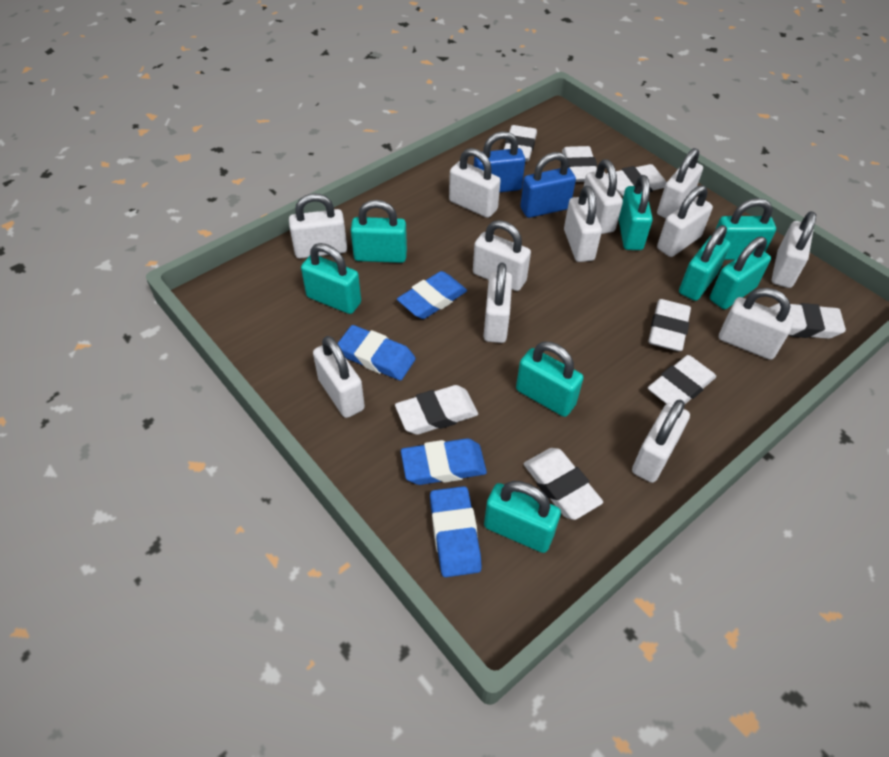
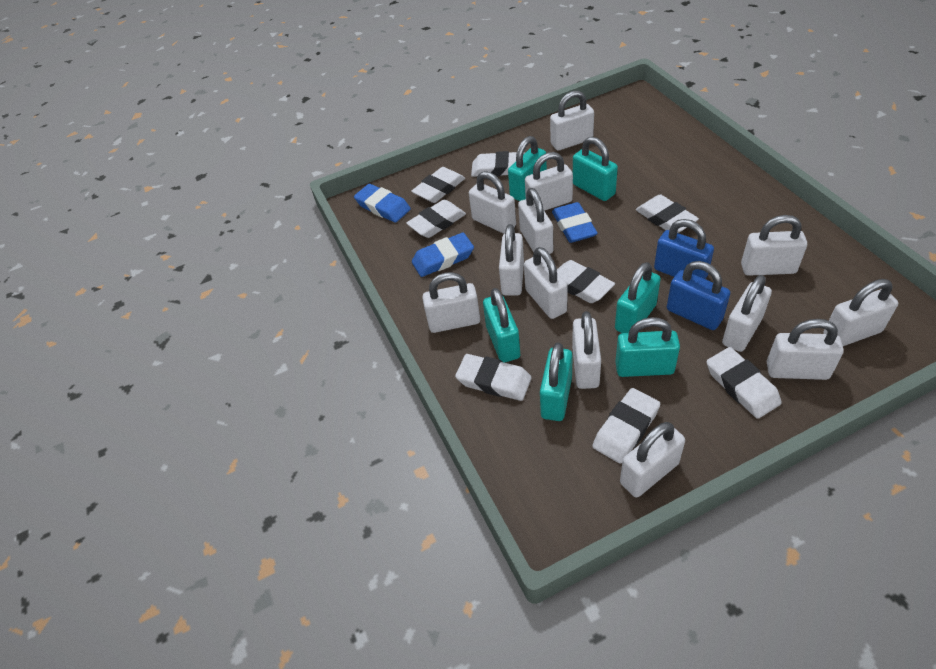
blue eraser: [338,325,416,381] [397,271,467,319] [401,438,487,485] [430,486,482,577] = 4 -> [354,184,411,223] [412,233,474,277] [552,202,598,243] = 3
turquoise padlock: [301,243,361,314] [351,200,407,263] [484,481,561,553] [516,342,583,417] [618,175,653,250] [679,225,731,301] [710,237,771,309] [715,198,776,260] = 8 -> [483,288,520,363] [508,136,547,201] [540,342,573,421] [573,137,618,201] [615,262,661,333] [615,317,680,377] = 6
white padlock: [289,193,347,258] [313,336,365,418] [449,148,501,218] [473,220,531,291] [484,262,512,343] [564,186,602,262] [584,159,623,234] [632,400,690,483] [657,148,703,218] [657,185,713,257] [719,288,794,360] [772,211,816,288] = 12 -> [422,272,480,333] [469,171,516,234] [499,224,524,296] [518,188,553,254] [524,247,568,319] [525,152,573,211] [550,90,594,151] [572,311,601,389] [620,422,685,498] [722,275,772,352] [741,215,807,276] [767,319,844,380] [823,279,898,346] = 13

